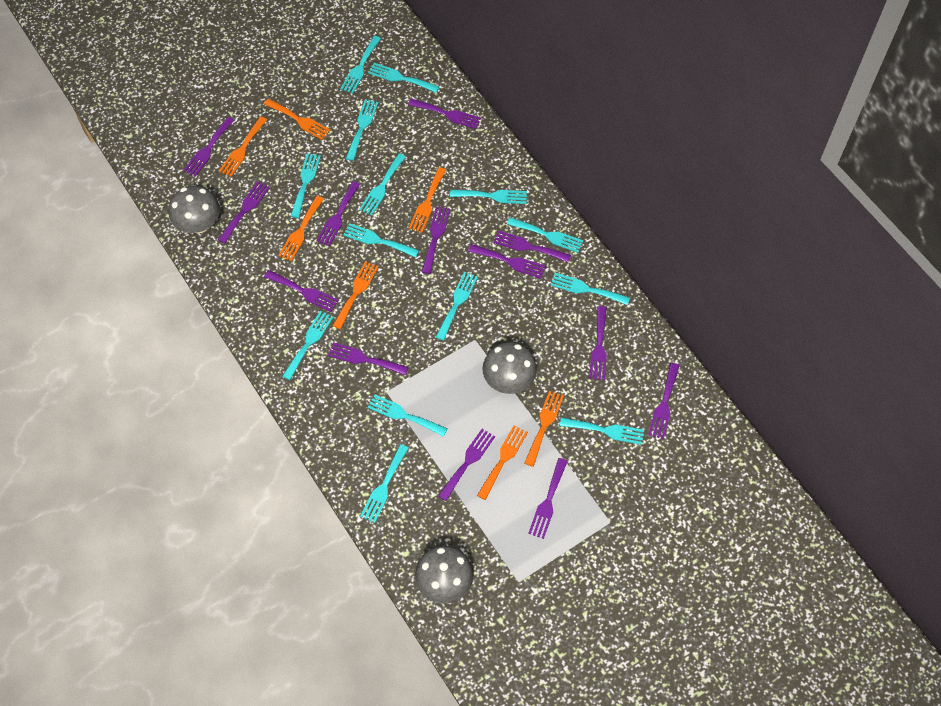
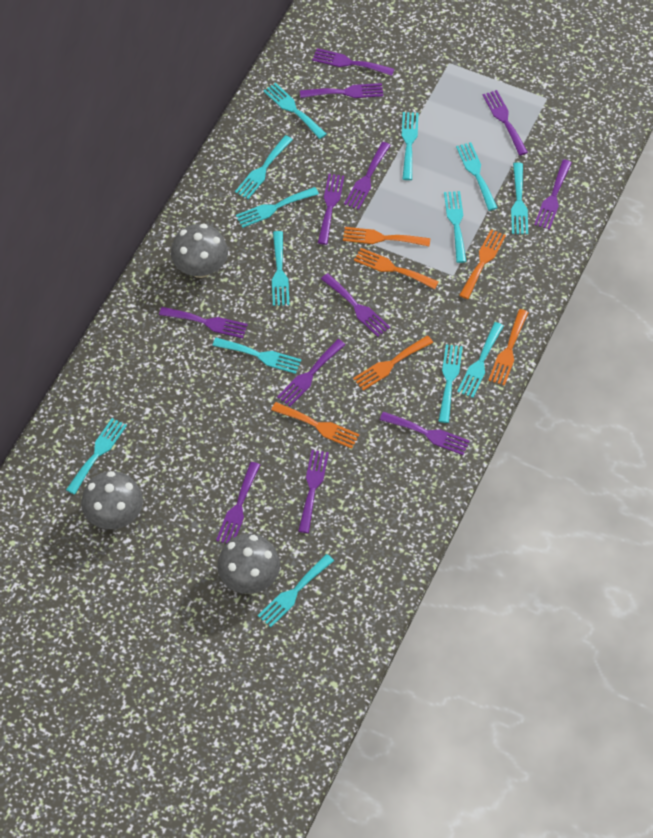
orange fork: [219,116,267,177] [264,98,331,140] [278,196,324,261] [333,261,378,329] [409,167,446,233] [477,425,528,500] [524,391,564,467] = 7 -> [271,402,359,449] [343,227,431,246] [353,335,433,391] [354,248,439,289] [459,229,506,299] [488,309,529,386] = 6
purple fork: [183,117,234,177] [218,181,270,243] [264,270,339,312] [316,181,360,246] [328,342,409,375] [408,99,481,129] [422,206,450,274] [438,429,495,501] [468,244,546,279] [494,230,571,263] [528,458,568,539] [590,306,607,380] [648,363,680,439] = 13 -> [159,307,248,338] [216,462,260,543] [277,339,345,407] [298,450,329,533] [300,83,383,98] [312,48,394,76] [318,174,344,245] [321,273,390,337] [344,142,391,210] [380,412,470,455] [483,90,528,155] [534,159,572,230] = 12
turquoise fork: [282,311,333,380] [291,153,321,218] [340,36,381,94] [343,223,419,257] [346,99,378,161] [359,153,406,216] [360,444,409,523] [368,63,439,93] [368,394,448,437] [436,272,478,341] [450,190,527,204] [507,217,583,253] [551,273,630,305] [560,417,644,445] = 14 -> [66,418,127,495] [212,338,301,374] [235,135,293,199] [236,187,319,228] [258,554,334,627] [264,83,326,139] [272,231,290,306] [401,112,419,180] [438,344,463,423] [444,191,467,263] [456,142,498,211] [457,322,504,398] [511,162,528,234] = 13

